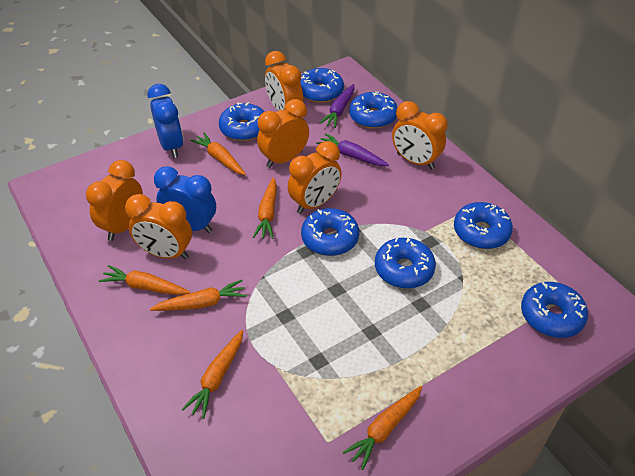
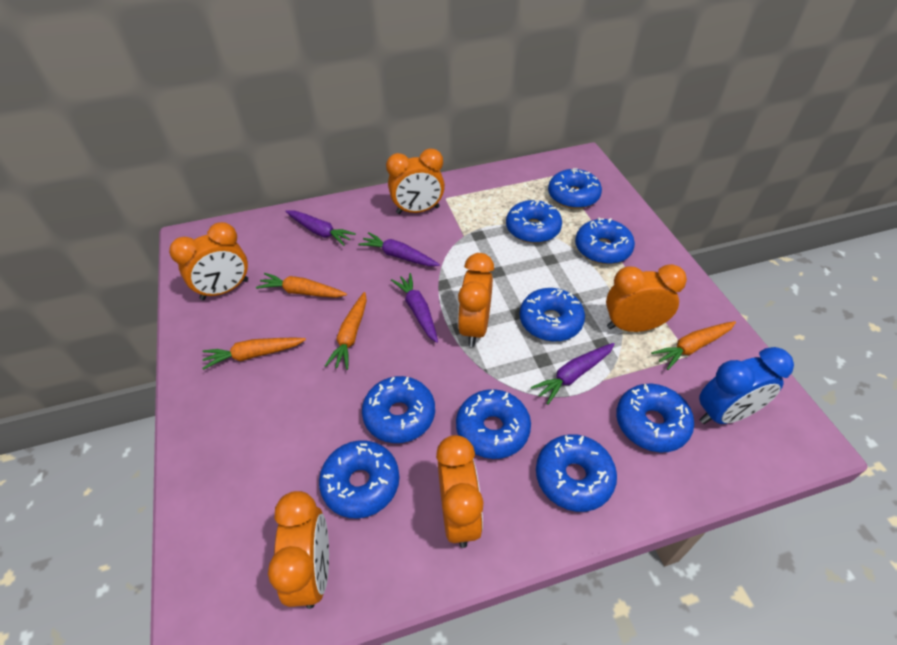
blue clock: [147,84,184,158] [154,166,216,233] = 2 -> [699,347,794,424] = 1
blue donut: [219,102,265,141] [300,68,344,103] [301,208,359,256] [349,92,398,129] [375,237,436,289] [454,202,513,249] [521,282,588,338] = 7 -> [319,440,400,519] [362,376,435,443] [456,389,531,459] [506,200,562,243] [520,288,585,342] [536,434,617,512] [548,168,602,209] [575,218,635,264] [616,384,694,452] = 9
orange carrot: [99,265,190,295] [150,280,247,311] [182,330,243,419] [190,132,246,175] [253,177,277,239] [343,386,422,470] = 6 -> [202,337,306,370] [256,273,347,298] [325,292,367,370] [651,321,736,370] = 4
purple carrot: [316,133,389,166] [319,84,354,128] = 2 -> [285,210,356,246] [358,232,440,266] [391,273,438,343] [531,343,615,405] = 4

